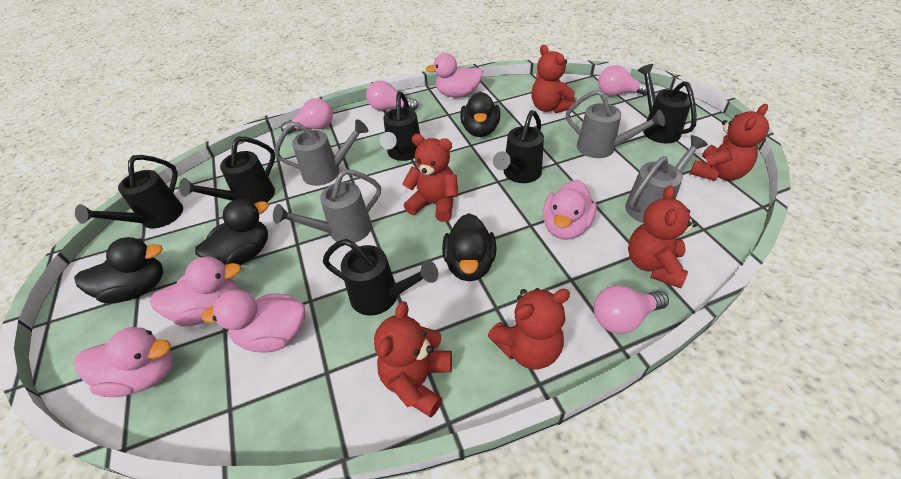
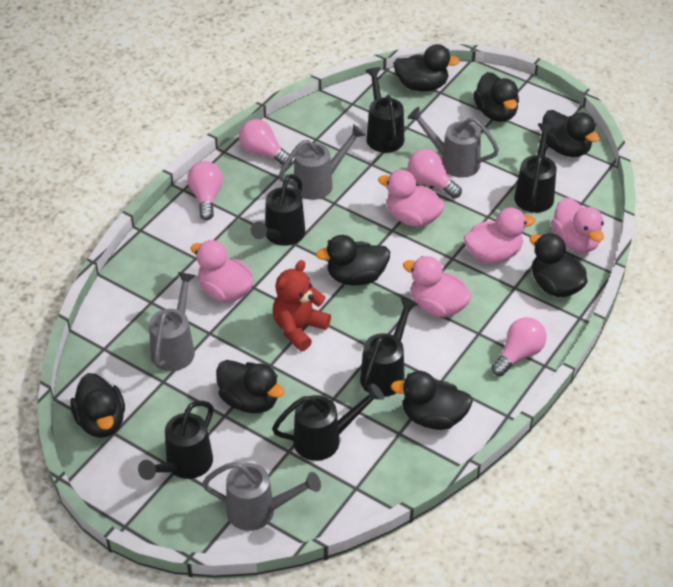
black duck: [74,237,163,304] [195,199,269,265] [442,213,496,281] [460,92,500,137] = 4 -> [70,373,125,438] [216,360,285,413] [316,235,390,286] [391,371,473,430] [393,44,460,91] [473,72,519,122] [530,233,587,297] [542,110,600,157] = 8
red teddy bear: [374,301,452,417] [402,134,458,222] [488,288,570,369] [531,45,576,113] [628,185,698,288] [690,104,769,181] = 6 -> [273,260,331,351] = 1

